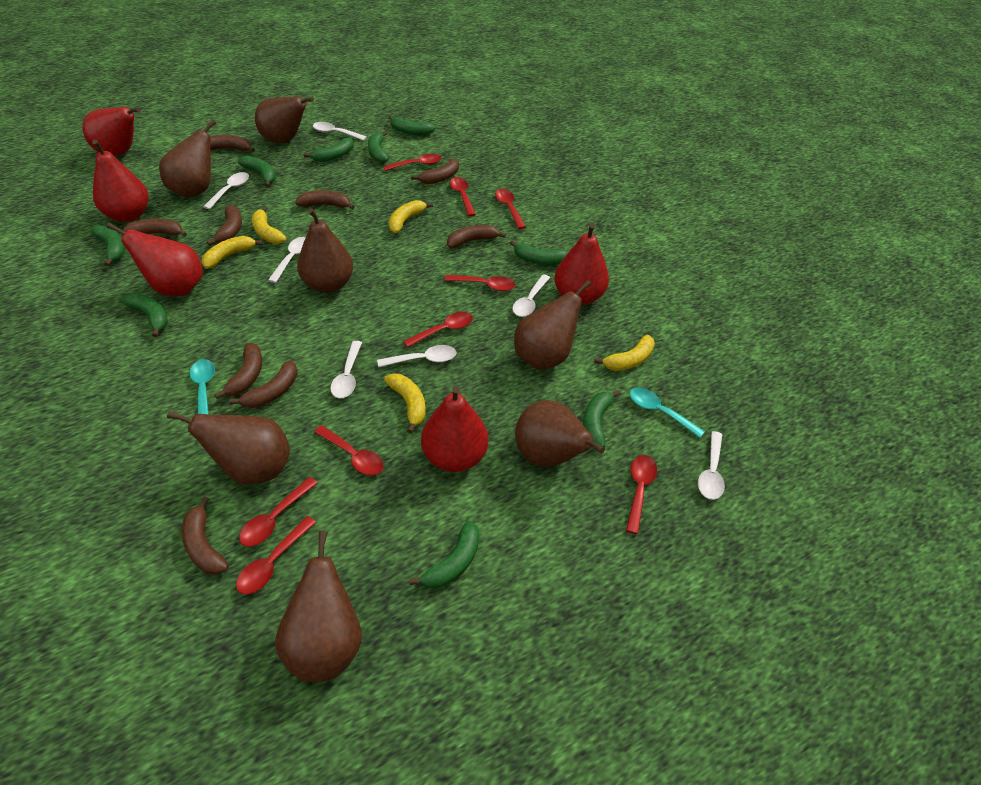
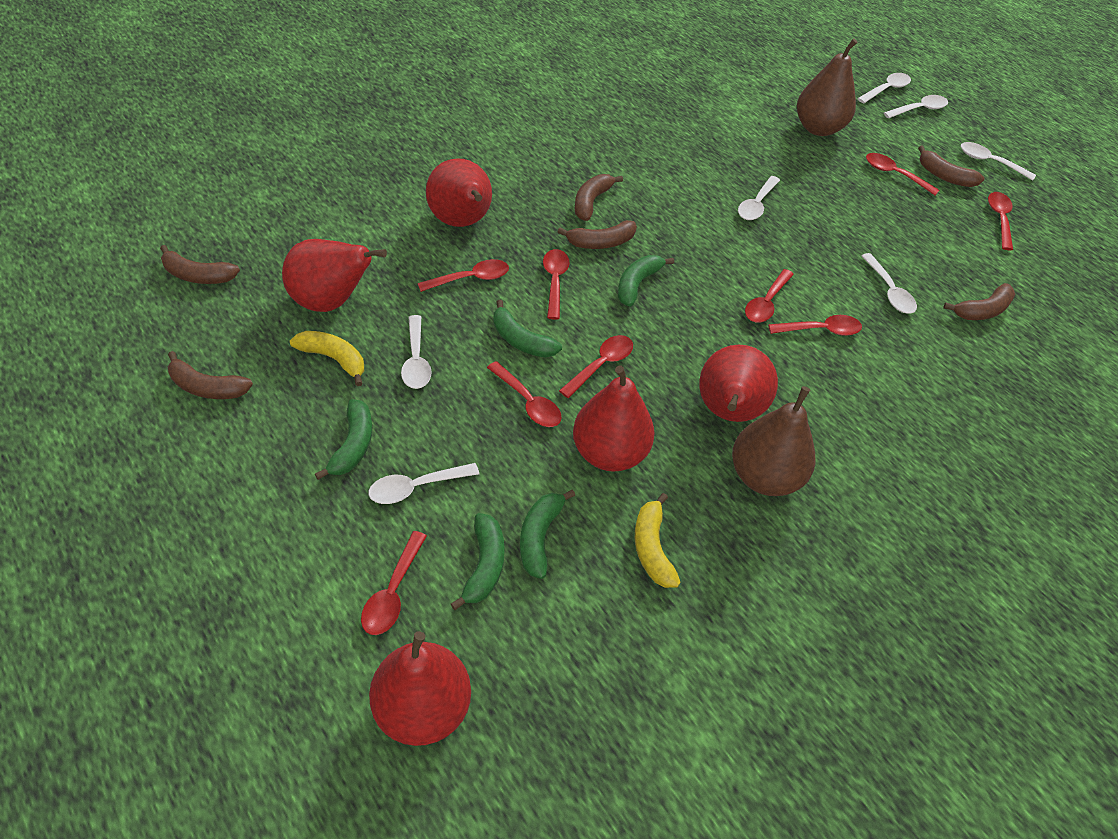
brown banana: [122,218,187,237] [182,497,229,575] [207,205,242,246] [210,135,255,152] [214,343,262,399] [229,360,298,408] [295,190,355,209] [411,159,459,184] [447,225,506,248] = 9 -> [160,245,240,284] [168,351,253,399] [558,220,637,249] [575,174,623,221] [918,145,984,187] [944,283,1015,320] = 6
brown pear: [159,119,216,198] [167,411,290,485] [255,96,314,143] [275,531,362,682] [297,208,353,293] [514,280,591,370] [515,400,605,467] = 7 -> [732,386,815,496] [797,38,858,136] = 2
green banana: [90,225,125,266] [121,293,168,337] [238,156,276,187] [304,137,354,162] [368,131,389,163] [388,115,436,135] [409,521,479,588] [510,240,569,265] [583,390,621,447] = 9 -> [315,399,372,480] [451,513,505,610] [493,300,562,358] [520,489,575,579] [618,255,674,307] = 5
turquoise spoon: [190,359,215,415] [630,387,705,438] = 2 -> none = 0
yellow banana: [201,236,263,269] [252,206,287,244] [384,373,426,433] [389,200,433,233] [594,335,655,371] = 5 -> [290,331,364,386] [635,493,681,588] = 2

